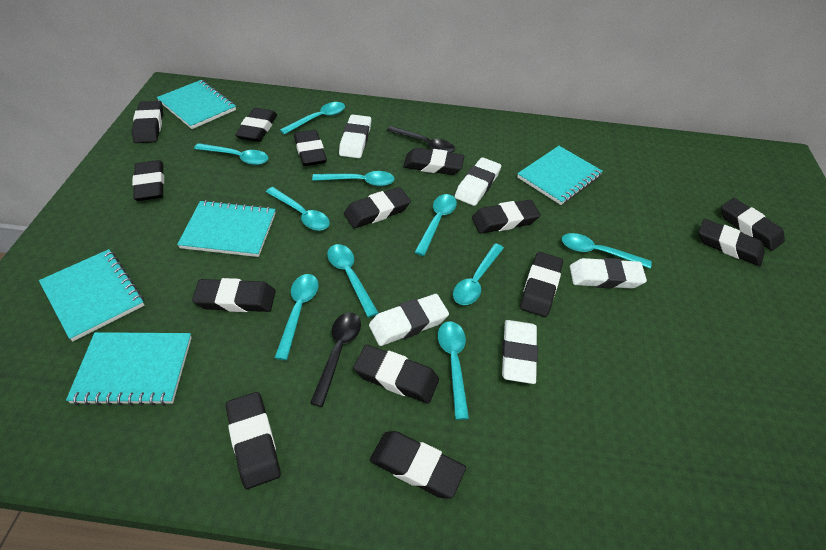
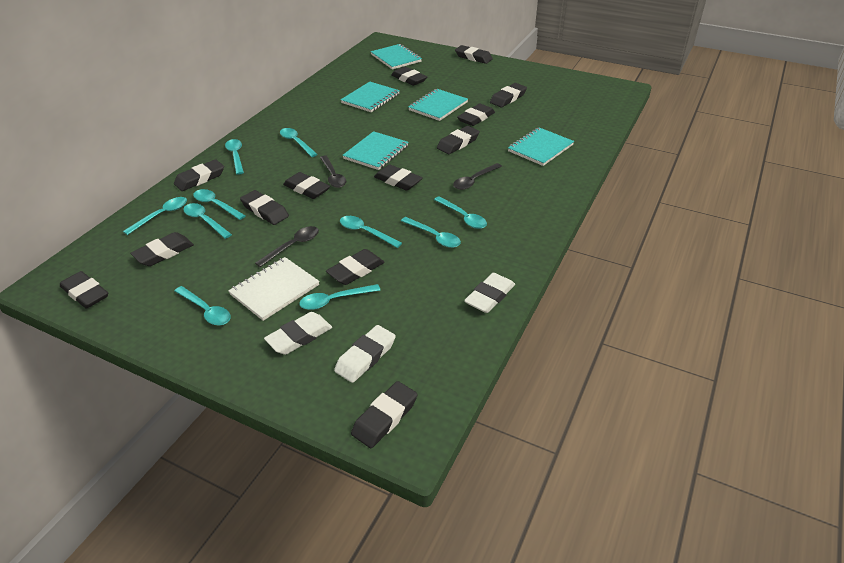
black eraser: [132,101,163,143] [132,160,164,201] [192,278,275,312] [226,392,281,489] [235,108,277,142] [294,130,327,166] [344,187,411,229] [353,345,439,404] [370,431,466,499] [403,148,464,175] [472,200,541,234] [520,252,563,317] [699,219,765,266] [721,198,785,251] = 14 -> [60,271,108,309] [130,232,194,266] [174,159,224,191] [240,190,289,225] [283,172,330,199] [326,249,384,285] [351,381,418,448] [374,164,423,191] [391,67,427,86] [437,126,480,154] [455,45,493,64] [457,104,495,126] [490,83,527,107] = 13
black spoon: [310,312,361,407] [387,126,455,153] = 2 -> [255,226,319,267] [320,156,346,188] [453,163,502,190] = 3
white eraser: [339,114,371,158] [369,294,449,346] [455,157,501,206] [502,320,538,384] [570,258,647,289] = 5 -> [264,312,332,355] [334,325,396,383] [464,273,515,313] = 3
white notebook: none = 0 -> [228,257,319,321] = 1

